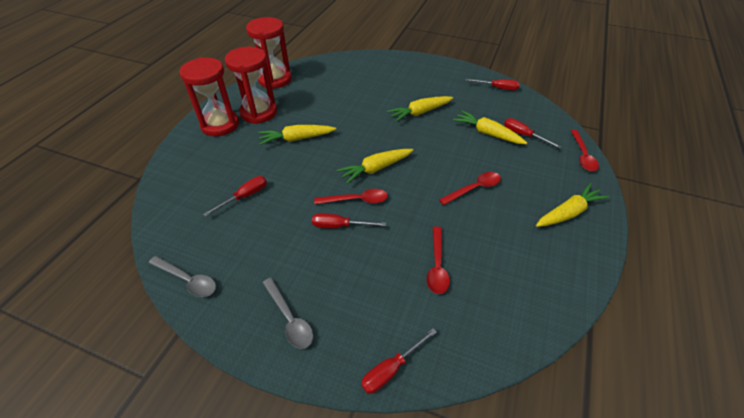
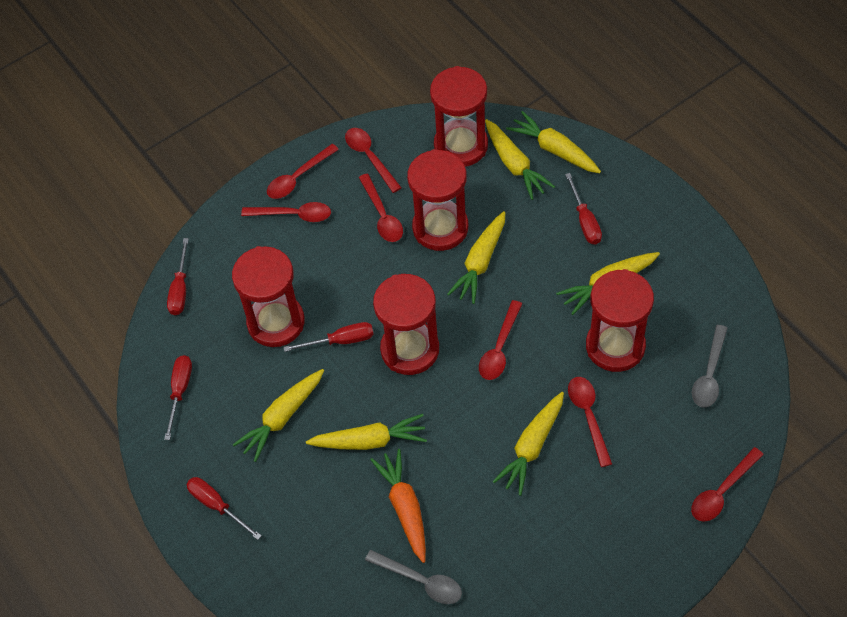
orange carrot: none = 0 -> [370,449,426,563] = 1
red hourglass: [180,57,239,136] [225,47,277,124] [246,17,292,89] = 3 -> [232,246,305,347] [373,274,439,375] [407,149,468,251] [430,66,488,167] [586,269,654,372] = 5
red spoon: [314,189,388,204] [427,227,450,294] [439,172,501,205] [570,130,599,171] = 4 -> [241,202,331,222] [267,144,339,199] [345,128,402,193] [359,173,403,242] [479,300,522,380] [568,377,612,467] [691,447,764,522] = 7
yellow carrot: [258,125,336,145] [337,149,414,184] [387,96,453,122] [453,110,527,144] [536,183,609,227] = 5 -> [233,369,324,462] [306,414,427,450] [447,211,505,304] [485,119,555,200] [492,392,564,496] [506,111,601,173] [556,252,660,315] = 7

